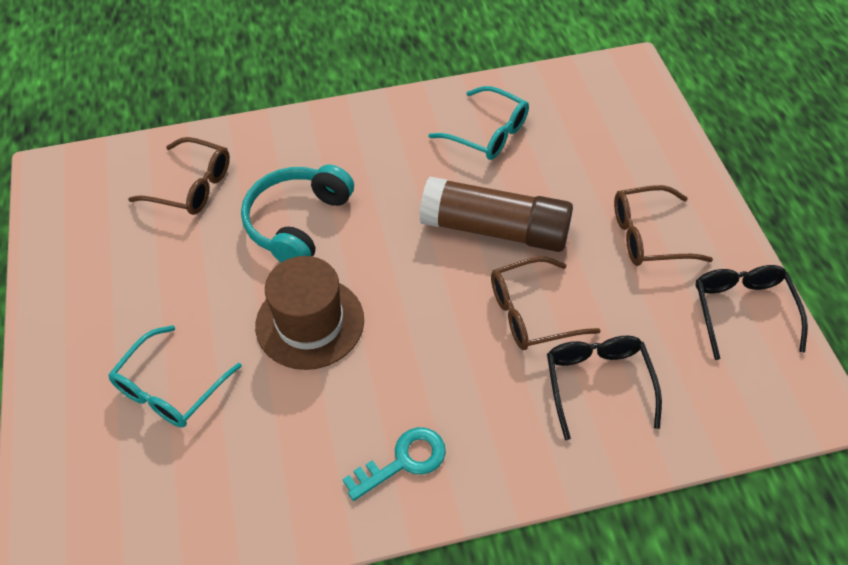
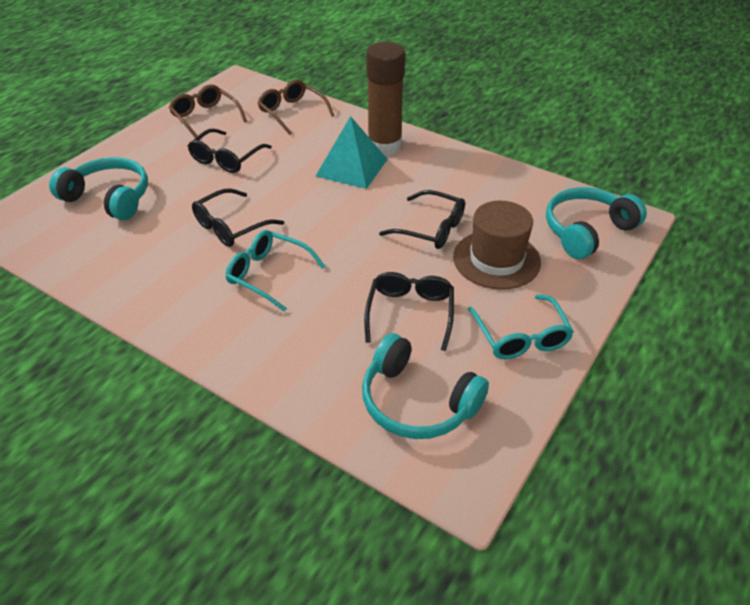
black glasses: [547,336,662,440] [695,265,808,360] = 2 -> [188,128,272,173] [192,188,284,247] [364,272,454,351] [379,190,465,249] = 4
brown glasses: [128,137,230,215] [491,257,601,350] [614,185,713,266] = 3 -> [169,84,247,138] [258,80,335,135] = 2
turquoise headphones: [241,165,354,262] = 1 -> [49,157,148,220] [362,333,489,439] [546,187,647,259] = 3
turquoise key: [342,427,446,501] = 1 -> none = 0
turquoise pyramid: none = 0 -> [316,116,388,189] = 1

